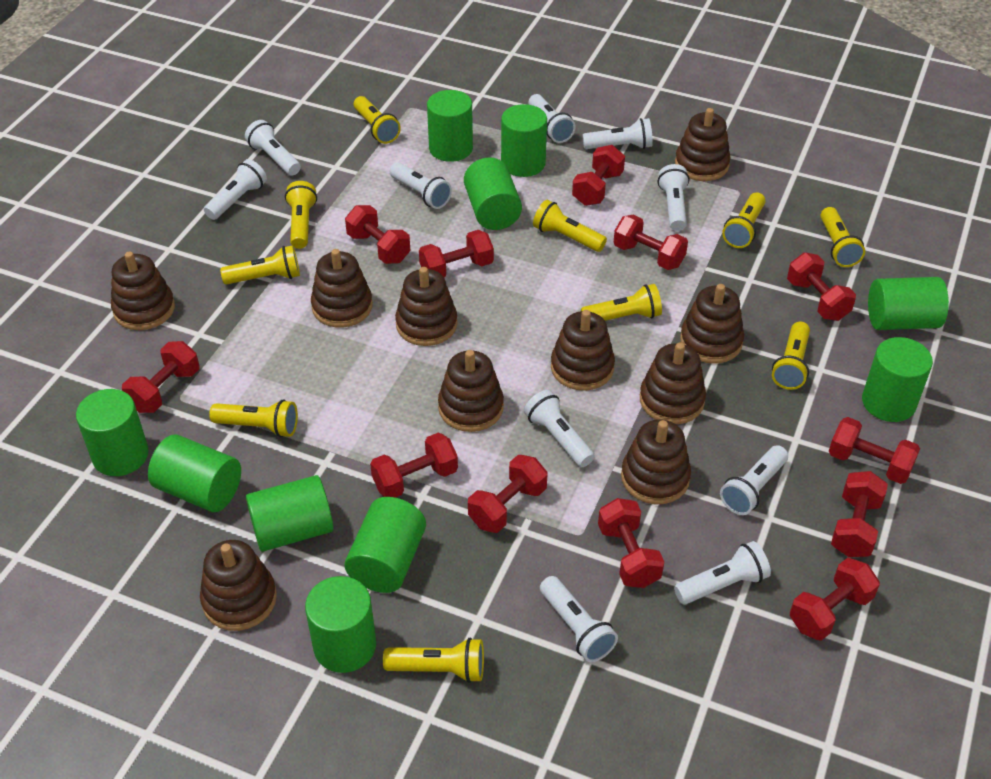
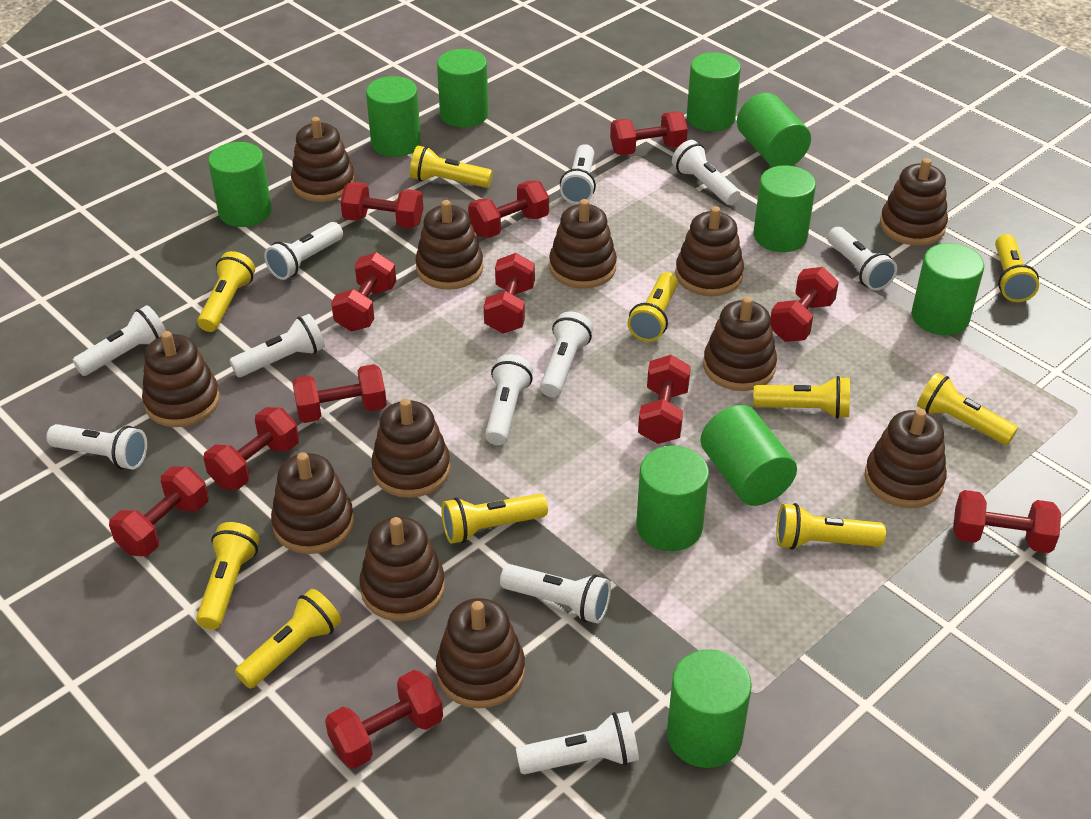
brown stacking toy: [111,251,175,330] [200,540,277,631] [311,249,373,328] [395,267,458,346] [438,350,504,432] [551,310,615,391] [621,420,691,504] [640,343,706,424] [675,108,731,181] [680,284,744,364] = 10 -> [142,331,220,427] [271,452,354,554] [291,117,355,202] [359,516,445,621] [371,398,450,498] [415,200,483,290] [436,598,525,709] [549,199,617,289] [675,206,744,296] [703,297,777,391] [865,408,947,508] [880,158,948,246] = 12
white flashlight: [204,159,267,220] [245,120,301,176] [390,162,452,209] [524,390,595,467] [529,94,576,143] [540,576,618,662] [583,118,653,149] [658,164,689,231] [674,541,771,604] [720,445,788,515] = 10 -> [46,424,147,470] [73,305,166,376] [230,314,325,377] [264,222,343,280] [485,354,533,445] [500,564,611,624] [516,711,639,774] [540,311,593,397] [560,144,596,204] [672,140,740,205] [827,227,897,291] = 11

